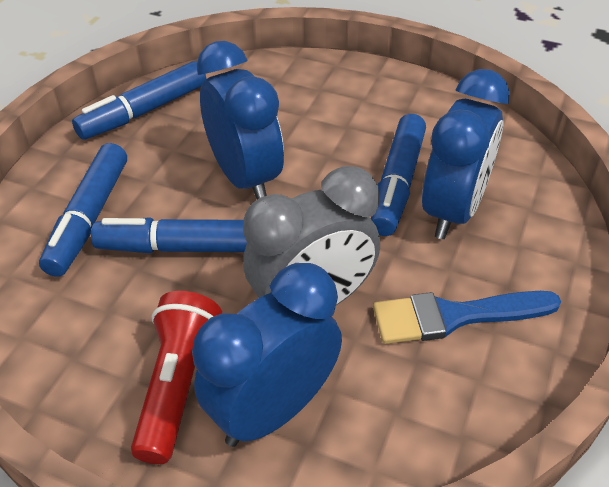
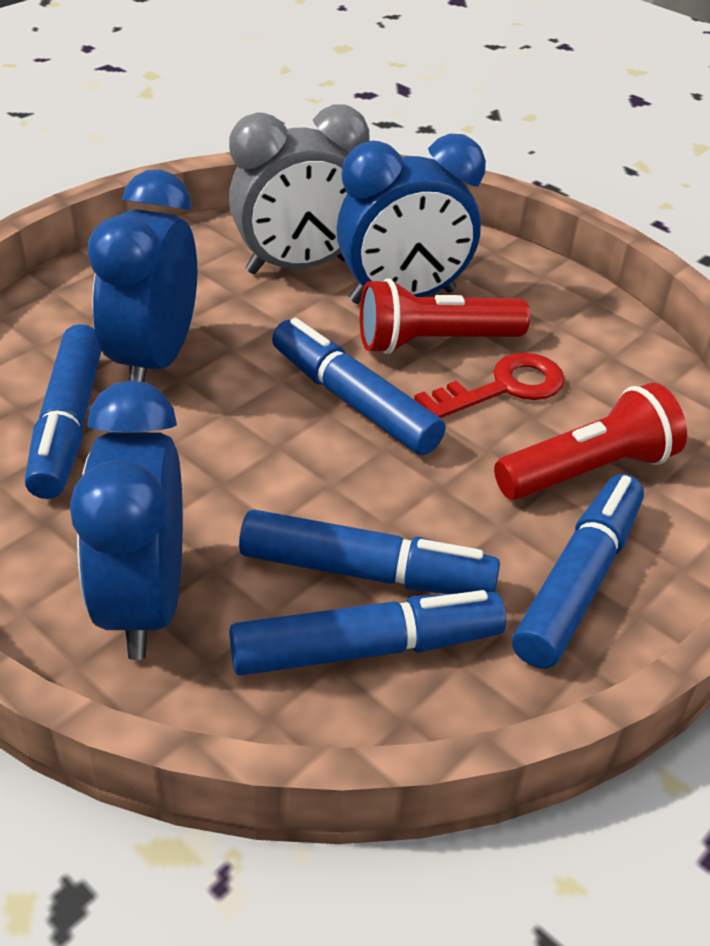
blue brush: [373,291,561,344] = 1 -> none = 0
blue marker: [39,143,127,277] [72,61,206,140] [91,217,247,253] [371,114,426,236] = 4 -> [25,324,101,499] [229,590,506,676] [239,509,500,594] [272,318,446,455] [512,474,644,668] = 5
red flashlight: [131,291,222,464] = 1 -> [360,278,530,354] [494,383,687,500] = 2
red key: none = 0 -> [414,353,565,418] = 1

